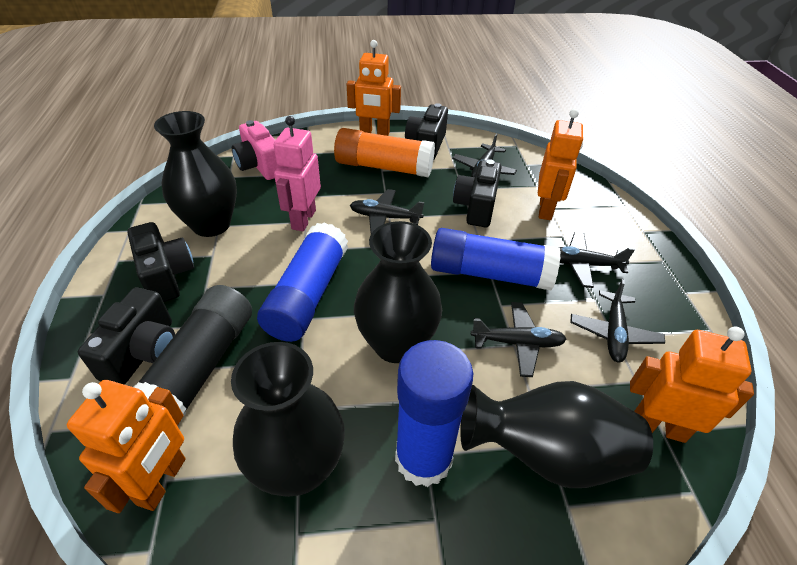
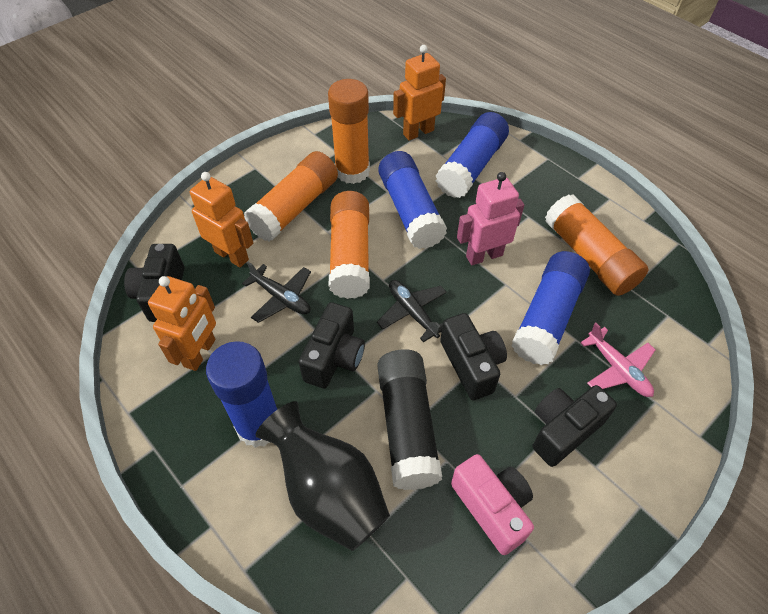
black plane: [350,189,424,234] [452,134,517,177] [471,302,567,377] [559,232,635,288] [570,279,665,363] = 5 -> [242,262,311,323] [377,280,447,342] = 2
black vase: [154,111,237,237] [231,342,345,497] [354,221,442,363] [460,381,653,488] = 4 -> [256,401,390,551] = 1
blue glue stick: [257,222,348,342] [395,340,473,487] [431,228,561,291] = 3 -> [206,341,277,448] [378,151,447,249] [436,112,509,198] [511,251,590,365] = 4
orange glue stick: [334,128,435,177] = 1 -> [244,151,338,242] [328,79,370,184] [328,191,370,299] [545,194,649,296] = 4
orange robot: [67,380,186,513] [347,40,401,136] [538,109,583,220] [630,327,754,443] = 4 -> [148,276,216,371] [190,172,253,268] [393,45,446,141] = 3
pink plane: none = 0 -> [580,323,655,397] = 1

